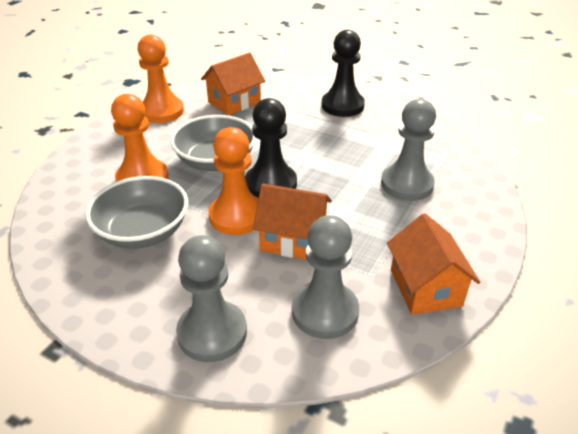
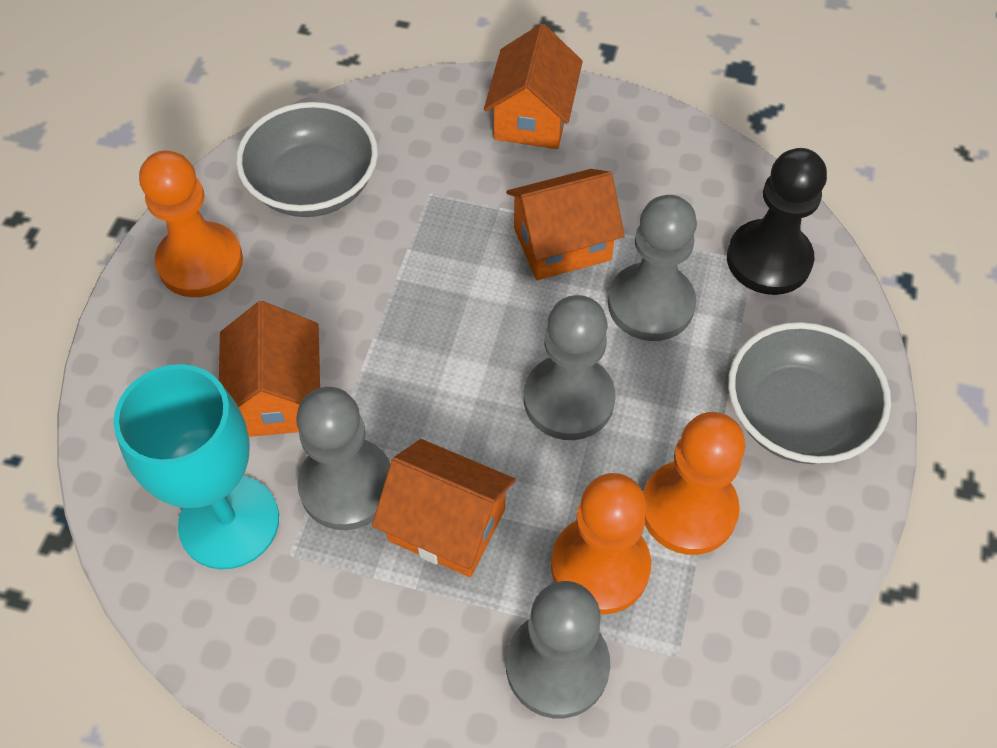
black pawn: [245,98,297,198] [321,30,365,117] = 2 -> [727,148,827,295] = 1
grey pawn: [176,235,247,362] [292,215,359,339] [381,99,436,201] = 3 -> [296,387,391,530] [506,581,610,718] [524,295,615,440] [608,195,697,341] = 4
orange house: [201,52,265,116] [253,184,332,260] [387,213,480,315] = 3 -> [219,301,320,437] [372,439,516,577] [484,24,583,149] [506,169,625,280] = 4
turquoise goblet: none = 0 -> [113,364,279,569] = 1

